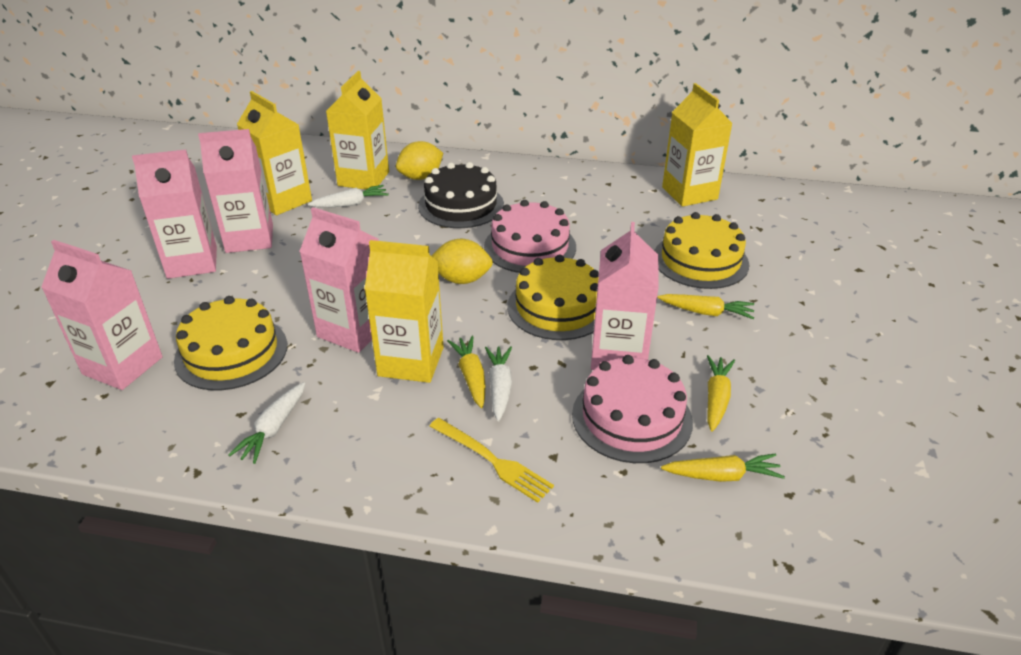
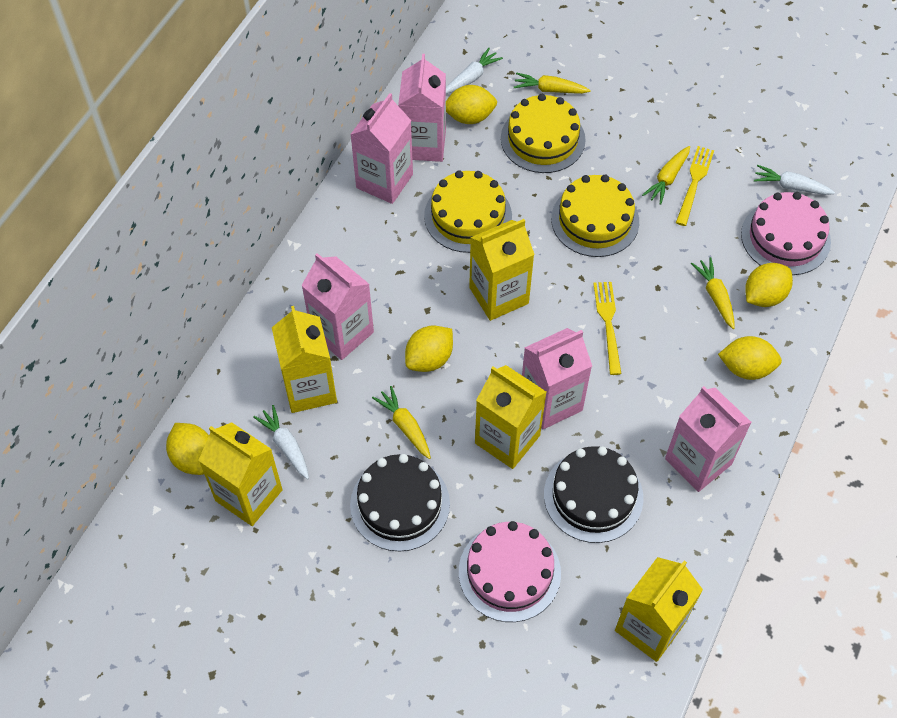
black cake: [418,162,504,228] = 1 -> [350,454,450,551] [544,446,643,543] = 2
yellow carton: [237,91,312,215] [326,71,389,190] [365,240,444,383] [662,83,733,207] = 4 -> [198,422,283,526] [272,306,337,413] [469,219,535,321] [475,365,547,469] [615,557,703,662] = 5
yellow fork: [429,418,554,503] = 1 -> [593,282,622,375] [676,146,714,226] = 2
yellow lemon: [396,141,443,180] [431,239,493,284] = 2 -> [166,423,209,475] [405,326,453,372] [446,85,497,124] [718,336,782,380] [745,263,793,307] = 5

